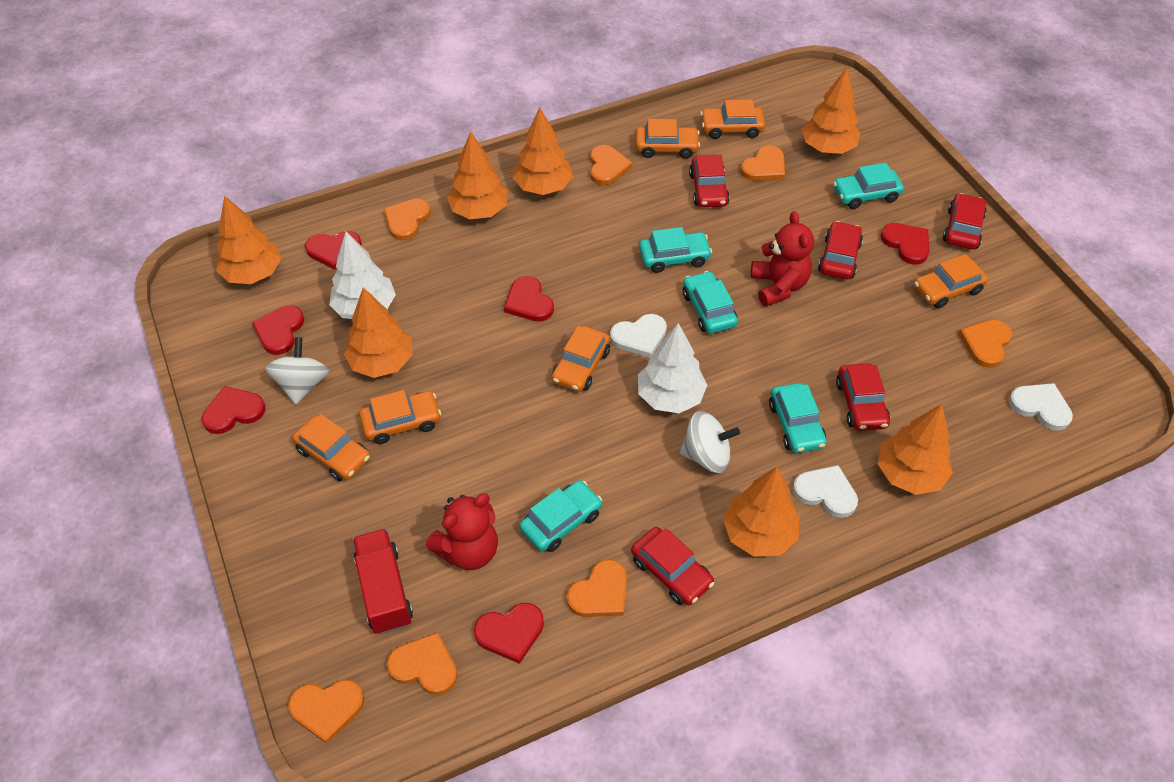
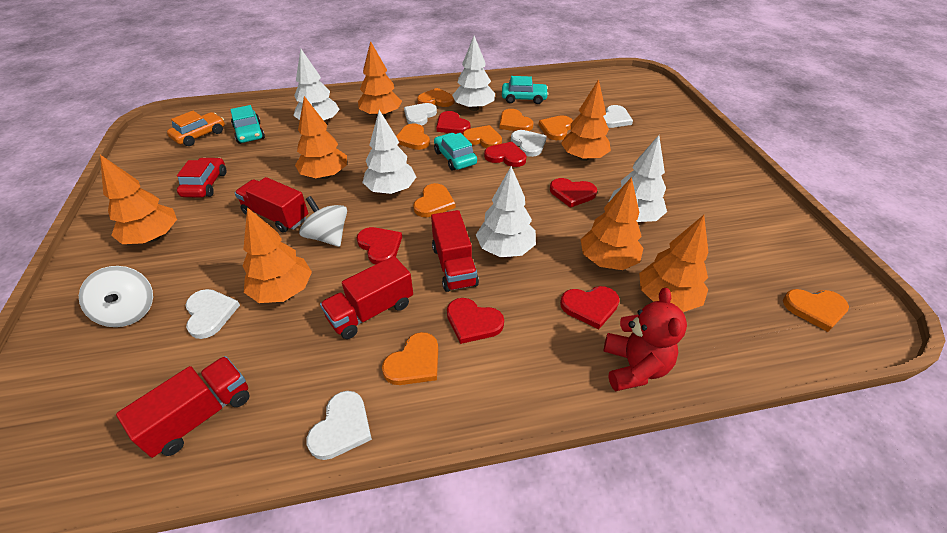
orange car: [292,414,370,481] [359,390,441,444] [552,326,610,392] [636,119,700,159] [700,100,765,139] [914,254,988,309] = 6 -> [167,111,225,146] = 1
orange heart: [288,680,365,744] [384,199,431,241] [387,632,458,695] [566,559,627,617] [590,145,633,185] [740,145,785,181] [959,320,1012,368] = 7 -> [382,332,438,385] [396,123,430,150] [413,183,456,217] [417,88,454,107] [463,125,502,148] [499,109,533,131] [539,115,573,140] [783,289,849,332] = 8
red car: [631,527,714,605] [689,155,730,207] [818,221,863,279] [836,363,890,431] [943,193,987,249] = 5 -> [177,157,226,198] = 1
red teddy bear: [426,494,498,570] [751,211,814,307] = 2 -> [604,288,687,391] = 1
red truck: [353,529,413,634] = 1 -> [116,356,250,458] [235,177,308,233] [320,256,413,339] [431,210,479,292] = 4
turquoise car: [519,480,602,552] [639,227,712,273] [683,271,738,333] [769,383,827,453] [833,163,904,209] = 5 -> [230,105,265,144] [434,133,477,171] [502,76,549,104] = 3
white heart: [610,314,667,358] [793,465,858,518] [1009,383,1073,430] = 3 -> [185,289,240,339] [307,391,372,460] [404,103,437,126] [511,130,547,157] [603,105,633,128] = 5
white tree: [329,232,396,319] [638,323,707,413] = 2 -> [293,49,340,120] [362,110,416,194] [452,36,495,111] [476,166,536,257] [609,135,667,222] = 5

